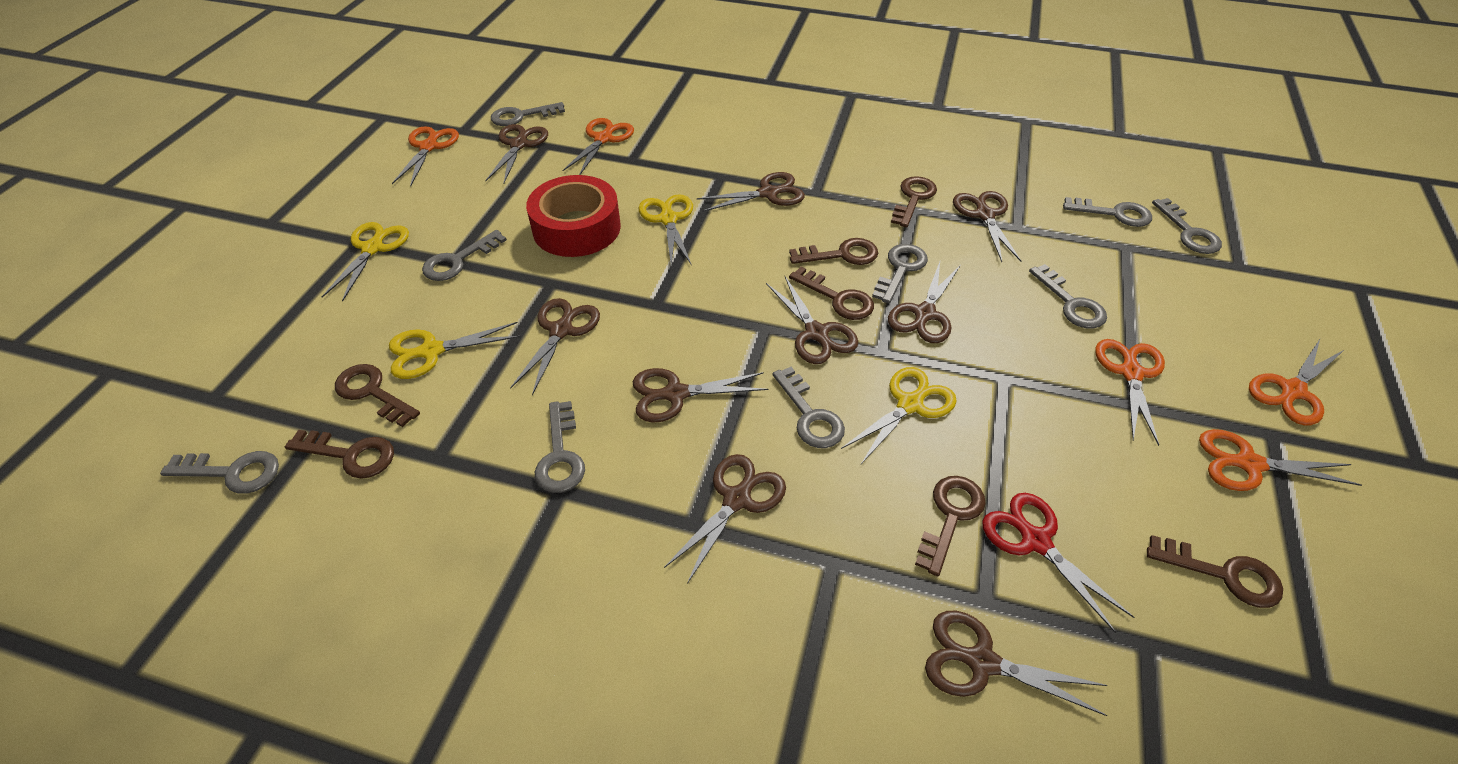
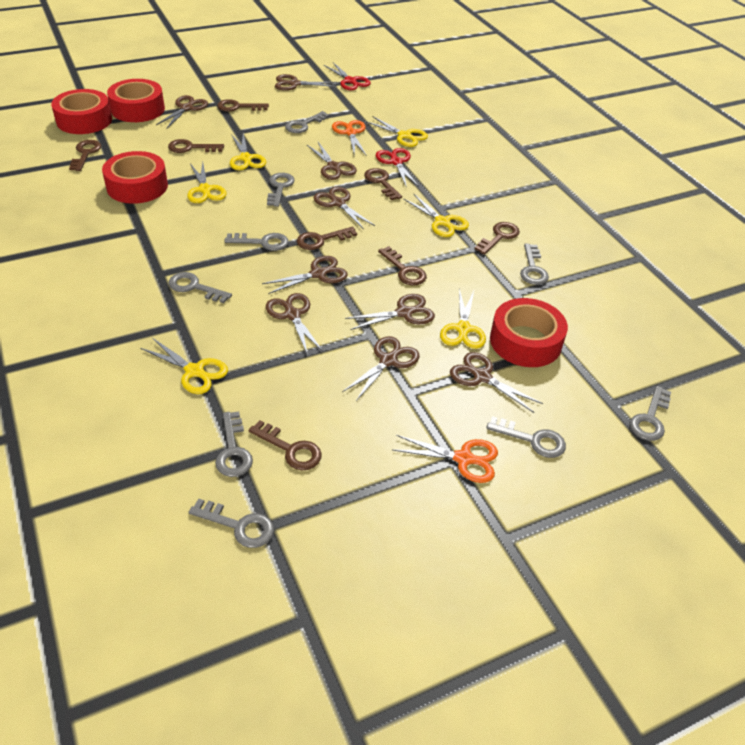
brown key: [285,430,394,479] [335,364,420,427] [789,238,878,265] [789,267,874,320] [891,176,937,227] [915,476,986,576] [1147,535,1283,608] = 7 -> [69,140,101,171] [168,139,224,153] [217,99,269,112] [249,420,322,470] [297,227,357,250] [364,168,402,200] [378,246,427,285] [475,222,520,255] = 8
orange scissors: [392,126,459,187] [562,118,634,175] [1095,339,1165,446] [1199,429,1362,491] [1249,339,1344,425] = 5 -> [332,120,367,156] [393,435,498,483] = 2
red scissors: [982,493,1135,633] = 1 -> [324,62,371,90] [376,148,419,188] = 2
red tape: [526,175,621,257] = 1 -> [51,89,112,134] [102,151,168,204] [107,79,165,122] [490,298,568,367] = 4
yellow scissors: [322,222,409,302] [389,322,521,379] [639,194,693,265] [841,367,957,464] = 4 -> [140,338,228,394] [187,162,227,203] [230,133,266,171] [365,117,428,147] [404,194,469,237] [440,289,486,349] = 6

